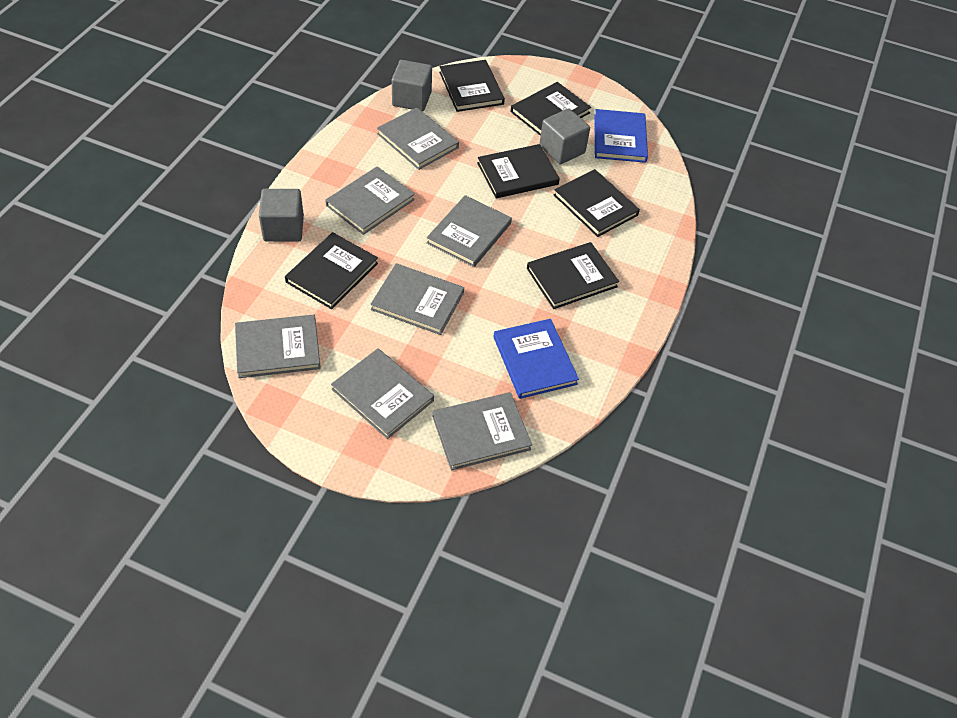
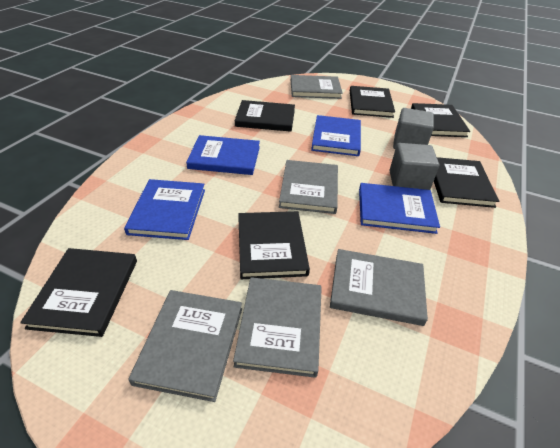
blue book: [493,319,579,399] [594,109,648,163] = 2 -> [124,179,205,240] [186,135,260,175] [311,115,361,156] [359,183,440,234] = 4
grey book: [235,315,321,378] [325,166,415,235] [331,348,434,439] [370,263,464,335] [377,107,459,170] [427,195,512,267] [432,392,532,470] = 7 -> [128,290,242,402] [233,277,322,378] [279,160,338,214] [291,75,343,99] [330,249,428,326] = 5
grey cube: [259,189,304,242] [392,60,432,111] [540,108,590,165] = 3 -> [390,143,439,190] [393,108,434,149] = 2

